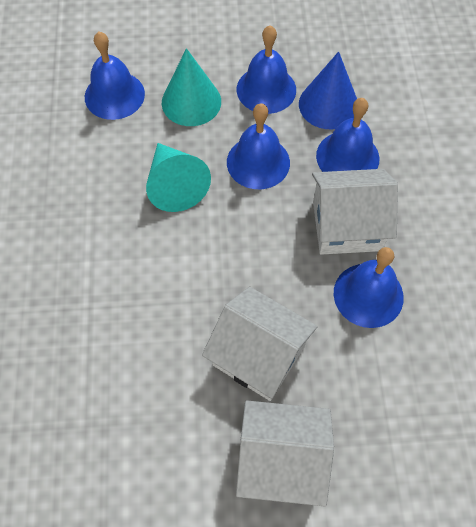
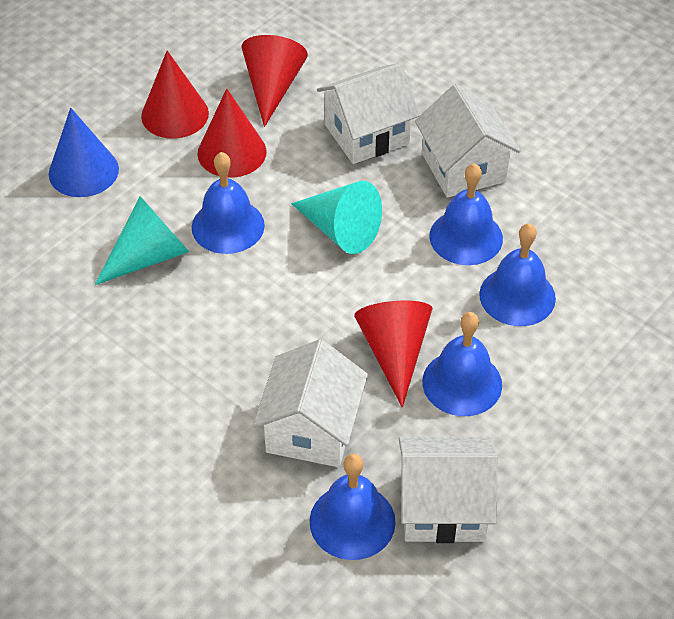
red cone: none = 0 -> [141,51,209,139] [198,88,267,178] [241,35,308,127] [354,301,433,407] = 4
white house: [202,287,317,401] [236,401,334,506] [312,169,398,255] = 3 -> [253,339,368,467] [317,63,420,164] [399,437,497,543] [415,84,520,198] = 4

